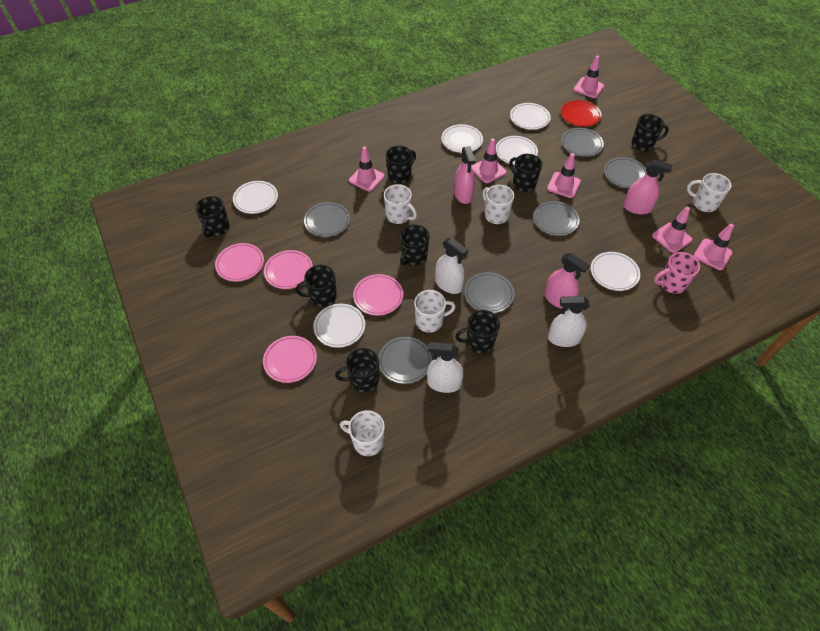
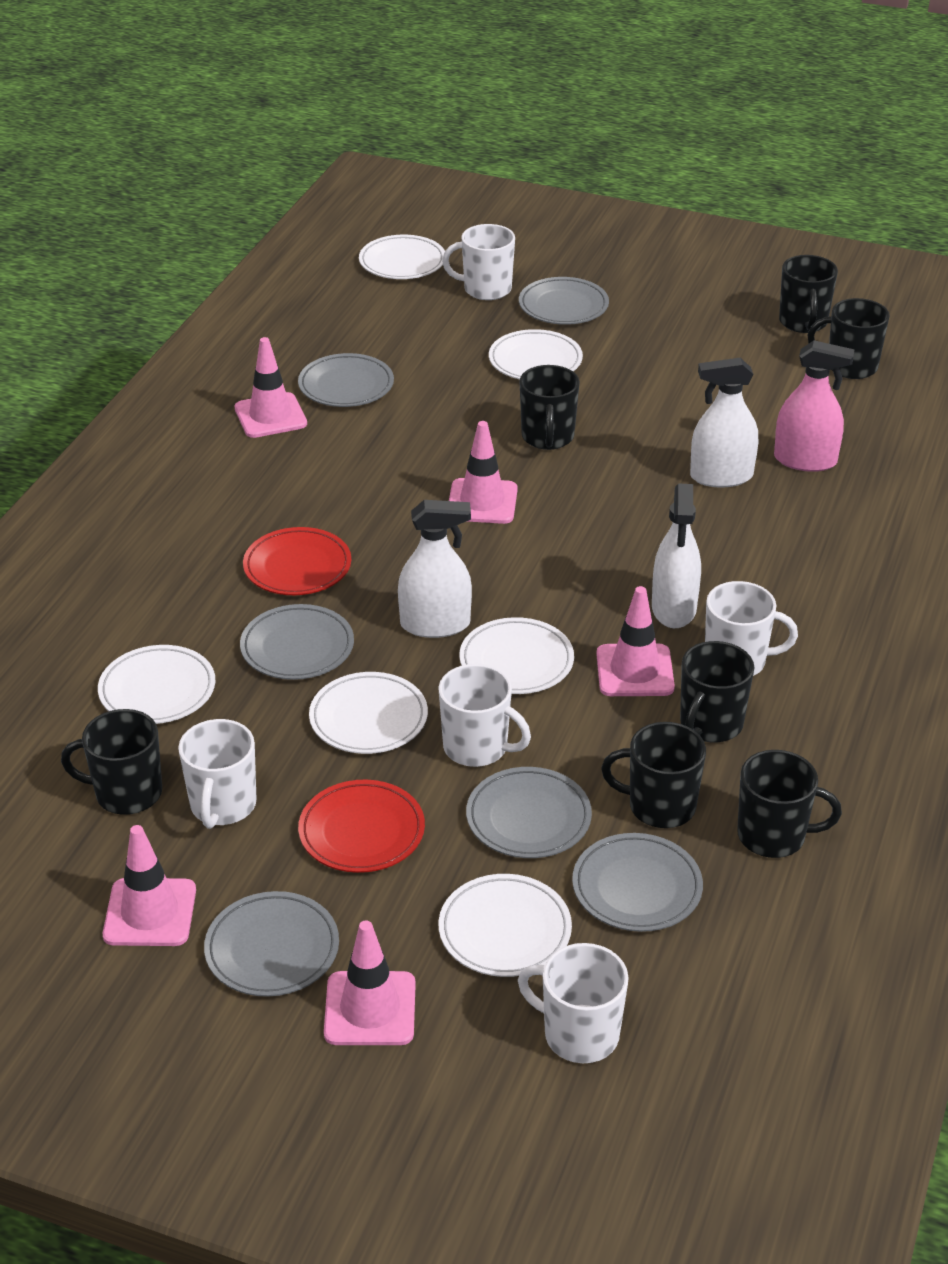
black mug: [195,196,230,238] [295,265,337,307] [335,348,379,392] [386,146,416,184] [400,225,430,265] [455,310,500,353] [509,154,542,192] [631,114,669,151] = 8 -> [61,709,162,815] [519,365,580,450] [601,722,706,828] [680,641,754,742] [737,750,842,858] [779,255,838,333] [808,298,890,379] = 7
pink mug: [654,252,700,294] = 1 -> none = 0
pink plate: [215,243,264,281] [263,336,317,383] [264,250,313,289] [353,274,403,315] = 4 -> none = 0
pink spray bottle: [454,146,476,204] [545,253,590,309] [623,159,672,214] = 3 -> [774,340,854,472] = 1
pink traffic cone: [349,146,385,191] [471,138,506,183] [547,153,581,198] [573,55,604,98] [652,207,692,253] [694,224,734,270] = 6 -> [103,825,196,946] [234,337,307,438] [324,921,416,1045] [449,421,518,524] [596,586,675,696] = 5
red plate: [561,100,602,127] = 1 -> [243,527,351,595] [298,780,425,873] = 2

